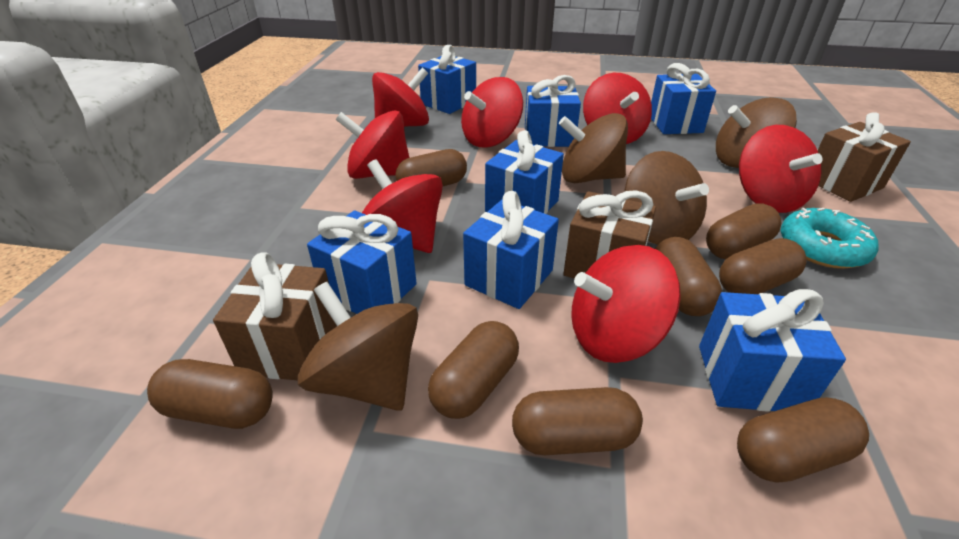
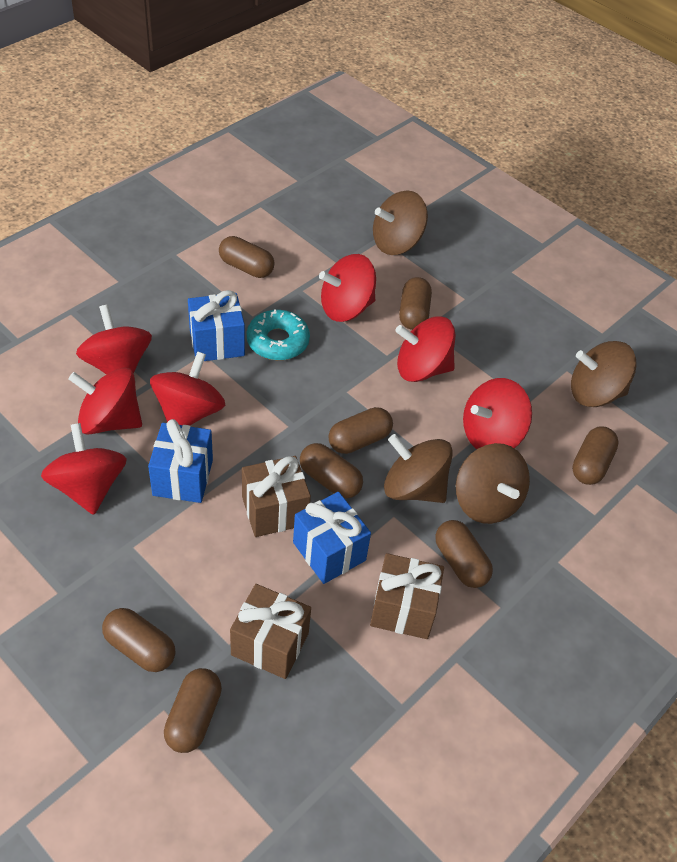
blue gift: [307,211,417,314] [418,45,476,114] [463,191,559,309] [485,130,564,214] [525,75,581,147] [651,63,716,134] [699,289,846,412] = 7 -> [148,419,213,503] [188,290,245,361] [293,492,371,584] = 3

